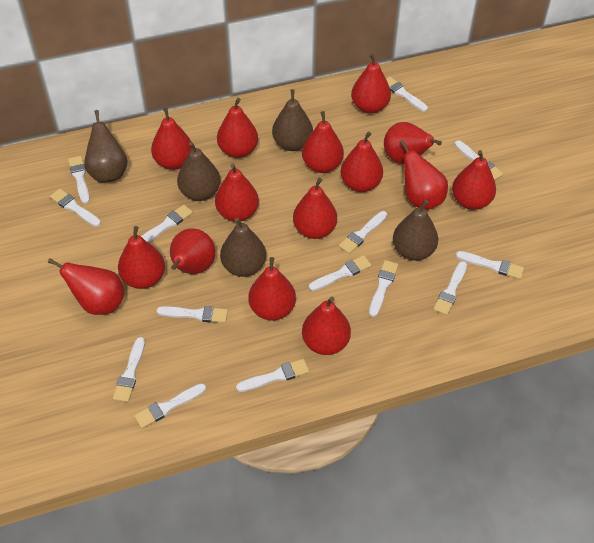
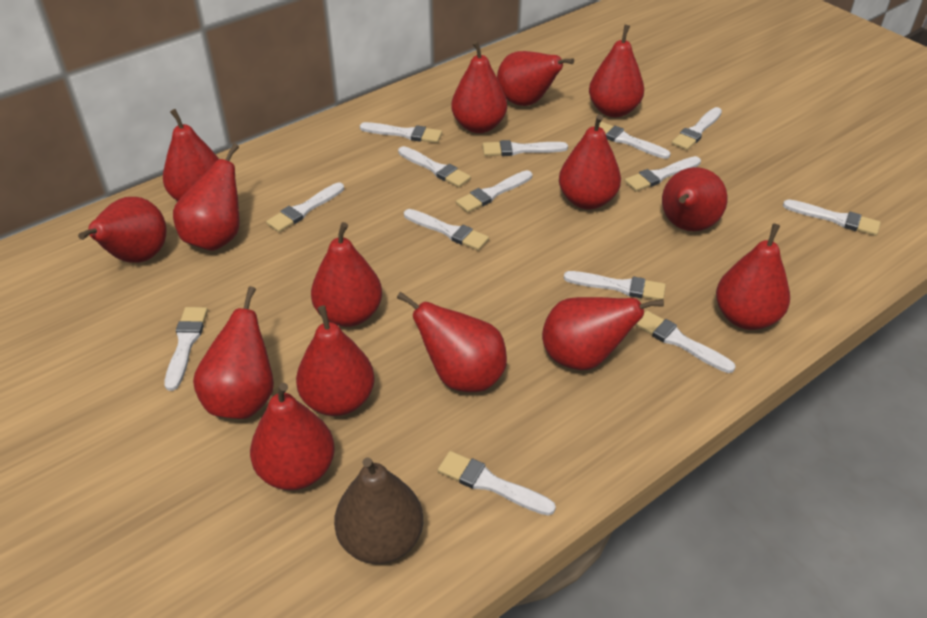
brown pear: [84,110,128,183] [177,142,221,201] [220,217,266,277] [272,89,313,151] [393,200,438,261] = 5 -> [334,458,423,564] = 1

